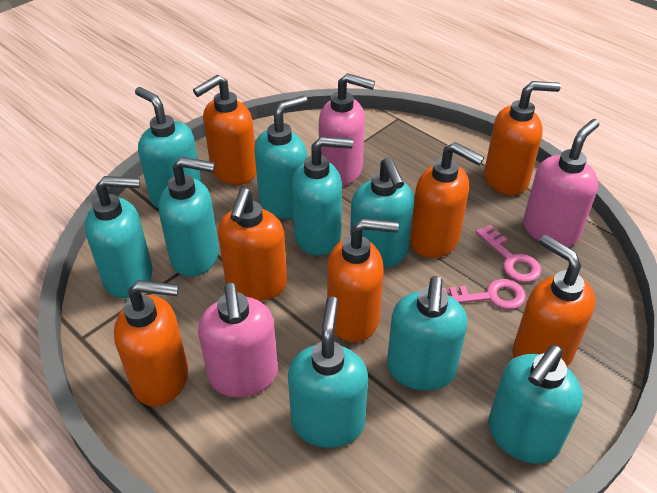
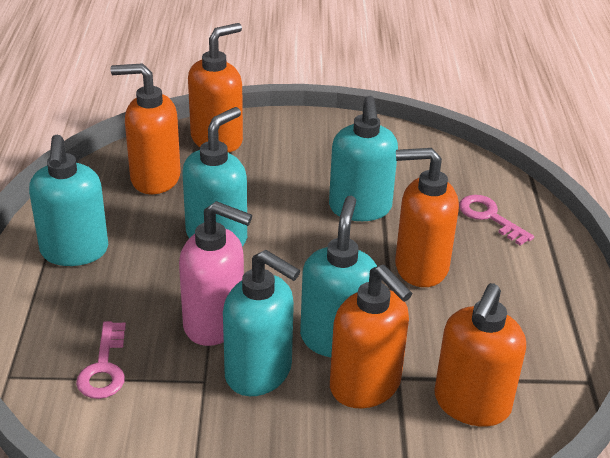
orange soap dispenser: [114,280,188,407] [193,75,256,185] [218,188,287,301] [327,218,399,342] [410,142,484,258] [484,81,561,196] [512,235,595,366] = 7 -> [110,63,181,194] [188,23,243,153] [330,265,412,408] [395,148,459,287] [434,283,526,427] = 5
pink soap dispenser: [198,282,278,397] [319,73,375,186] [523,119,599,247] = 3 -> [179,201,252,346] = 1
turquoise soap dispenser: [85,176,153,298] [135,87,202,209] [159,157,219,277] [254,95,308,219] [288,296,368,448] [292,136,353,256] [350,157,414,269] [387,276,467,391] [488,345,583,464] = 9 -> [29,135,108,266] [182,107,247,246] [223,250,300,396] [300,196,377,357] [329,96,398,221] = 5

